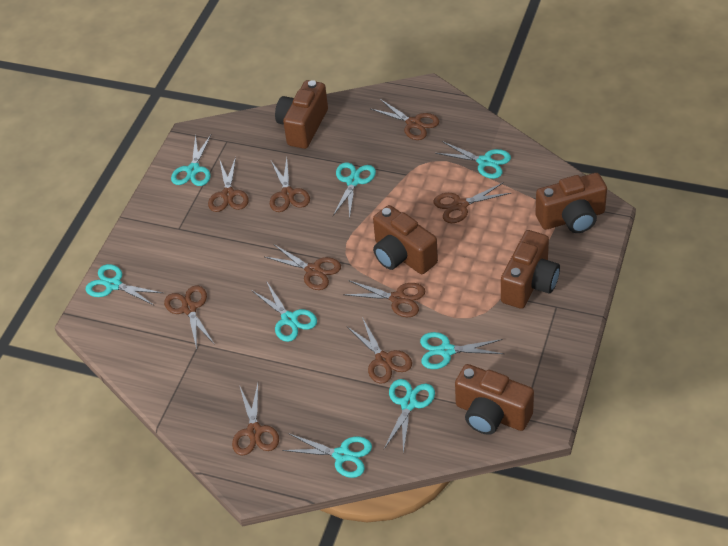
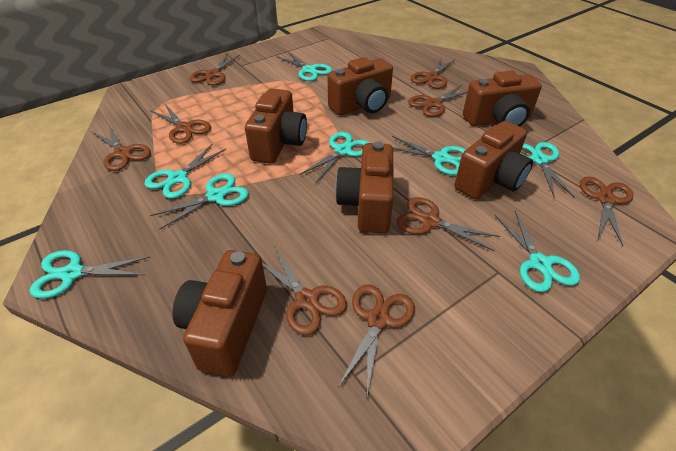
brown camera: [275,80,328,149] [373,205,438,274] [455,364,534,435] [501,230,560,309] [535,173,607,233] = 5 -> [172,250,267,377] [245,88,307,163] [327,57,393,115] [335,141,394,233] [454,121,533,199] [463,71,542,126] = 6

